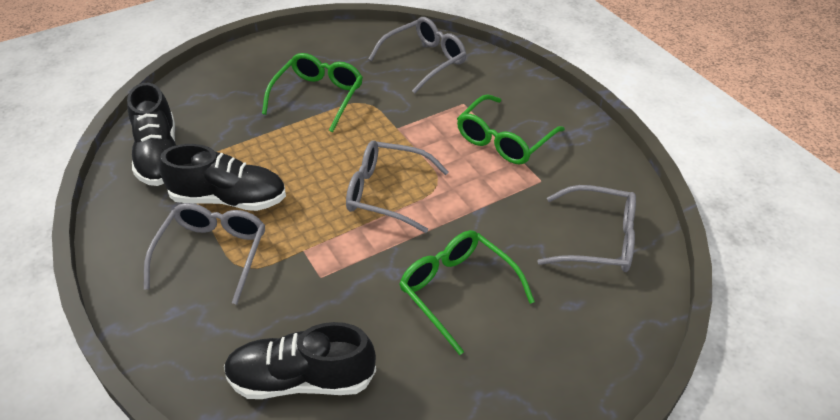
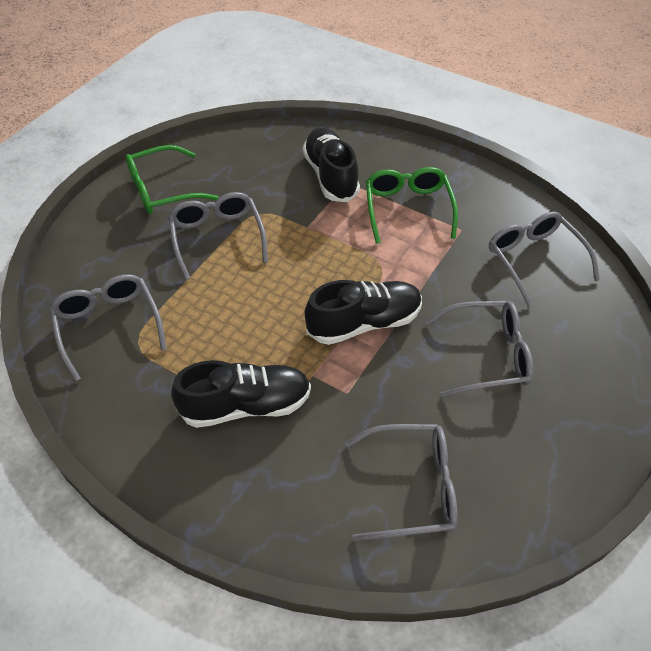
green glasses: [262,53,363,132] [400,230,535,355] [457,94,565,164] = 3 -> [126,145,219,214] [366,167,458,244] = 2
grey glasses: [144,203,265,305] [346,140,449,233] [368,17,466,94] [537,185,636,272] = 4 -> [49,274,167,381] [168,192,268,280] [345,424,458,541] [425,301,533,397] [489,212,600,307] = 5

